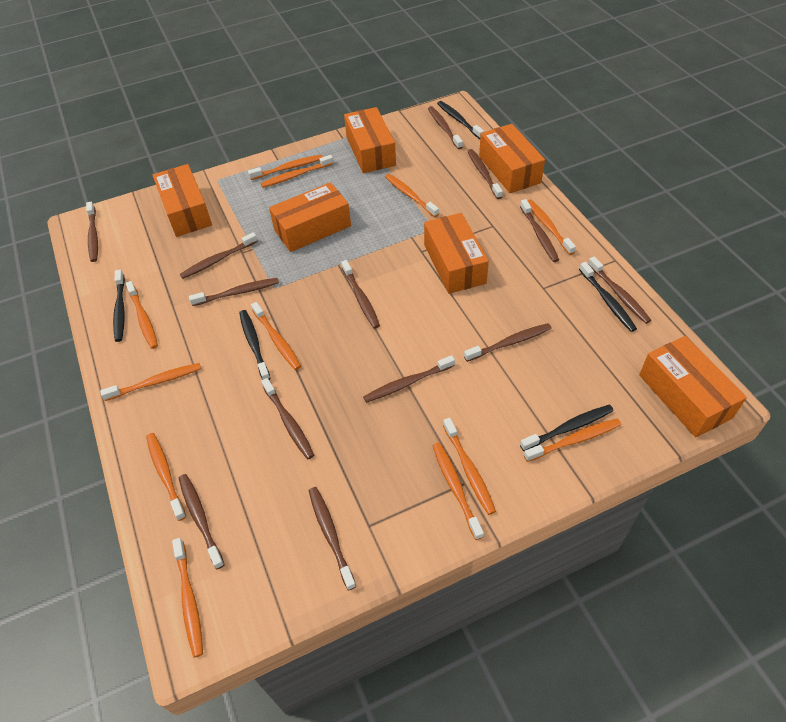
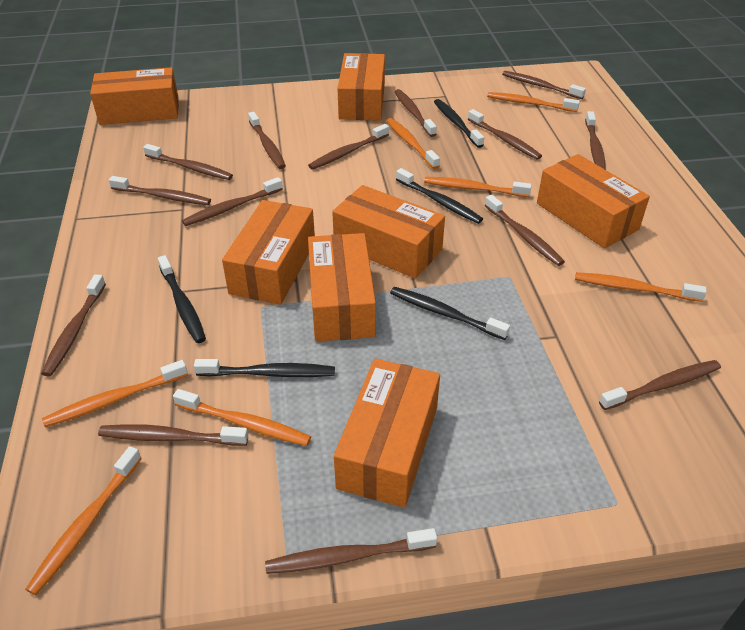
brown toothbrush: [86,202,98,262] [179,474,225,569] [180,232,258,279] [189,278,279,306] [261,378,314,459] [308,487,356,591] [341,260,380,329] [363,355,455,403] [428,106,463,149] [464,323,552,362] [467,149,503,199] [520,199,559,262] [588,256,651,324] = 13 -> [41,274,106,377] [98,424,248,446] [109,176,211,205] [143,144,233,180] [182,177,283,226] [248,112,286,169] [265,528,437,574] [308,124,389,170] [394,89,437,137] [468,109,542,160] [485,195,565,266] [502,71,586,99] [585,111,606,170] [599,360,721,410] = 14
orange box: [153,164,212,237] [269,182,351,252] [344,107,396,173] [424,213,489,294] [479,124,545,193] [639,336,747,438] = 6 -> [90,67,179,125] [222,200,315,305] [308,233,376,342] [332,185,445,279] [334,359,440,508] [337,53,385,121] [537,154,650,248] = 7
orange toothbrush: [100,363,201,401] [126,281,158,349] [146,433,186,521] [172,538,203,658] [248,155,323,180] [251,302,301,370] [261,155,334,188] [385,173,439,217] [432,442,484,540] [443,418,496,515] [524,419,621,462] [527,199,576,255] = 12 -> [25,446,142,595] [42,360,188,427] [173,389,311,446] [387,118,440,169] [424,177,532,197] [487,92,580,112] [575,272,707,302] = 7

